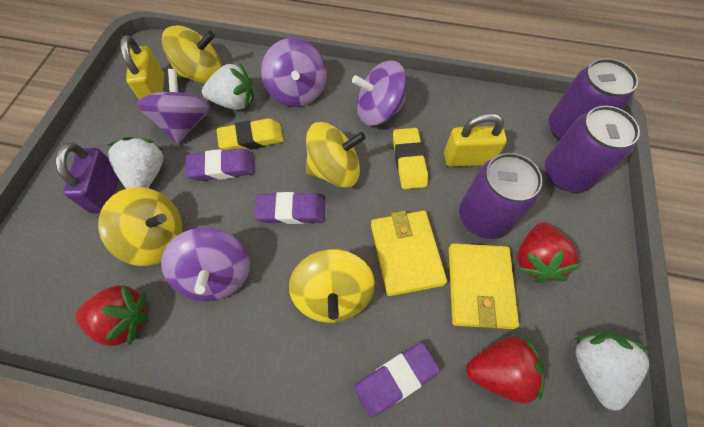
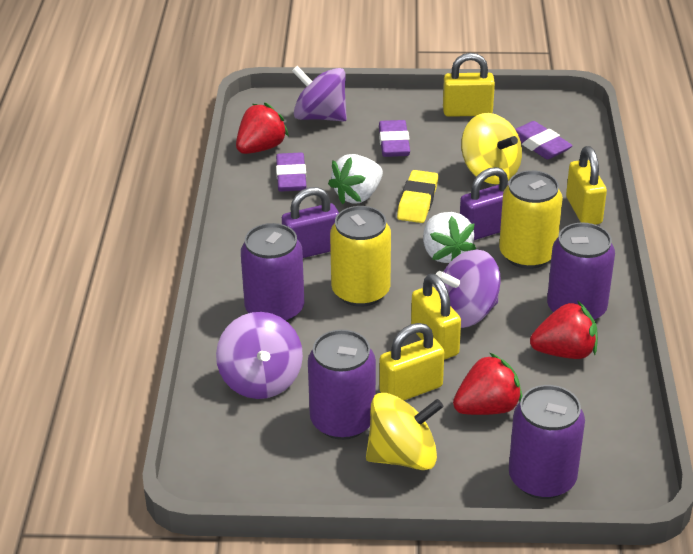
purple can: [459,153,543,239] [544,106,640,192] [549,58,638,141] = 3 -> [241,223,304,322] [308,330,376,440] [509,385,585,499] [547,222,615,321] = 4
purple padlock: [55,143,119,214] = 1 -> [282,187,339,258] [460,167,508,240] = 2
purple spinning top: [136,69,211,145] [161,227,250,301] [261,38,327,107] [352,61,407,126] = 4 -> [216,312,303,399] [292,66,347,122] [436,250,501,328] = 3
white strawberry: [108,137,164,189] [202,62,254,110] [573,332,650,411] = 3 -> [328,154,383,204] [423,212,476,263] = 2
yellow can: none = 0 -> [330,206,391,307] [499,170,563,269] = 2
yellow eraser: [217,118,284,150] [393,128,428,189] = 2 -> [397,170,438,223] = 1
yellow padlock: [120,35,164,100] [444,113,507,167] = 2 -> [379,323,444,400] [411,274,461,360] [443,53,495,117] [566,146,607,225] = 4
yellow spinning top: [98,187,183,266] [162,25,222,83] [289,249,375,323] [306,122,366,188] = 4 -> [366,393,443,470] [461,113,522,184] = 2
yellow wallet: [371,211,447,296] [449,243,519,329] = 2 -> none = 0

